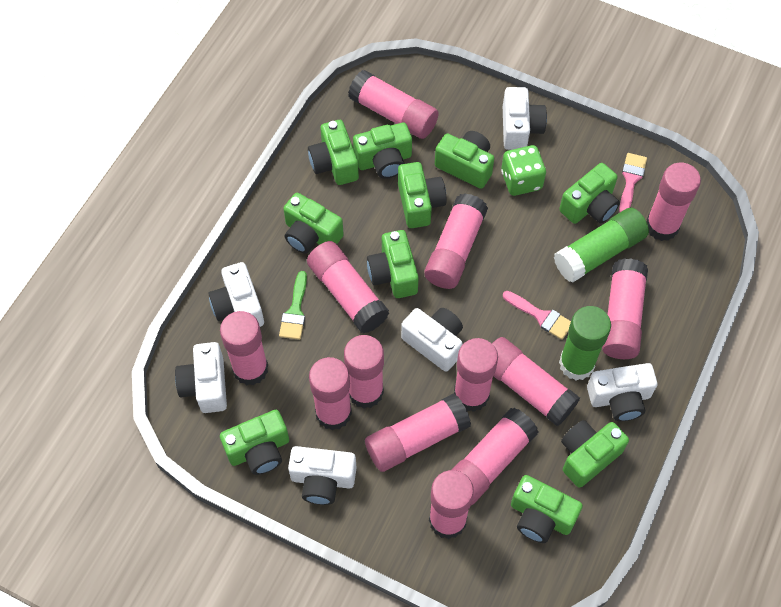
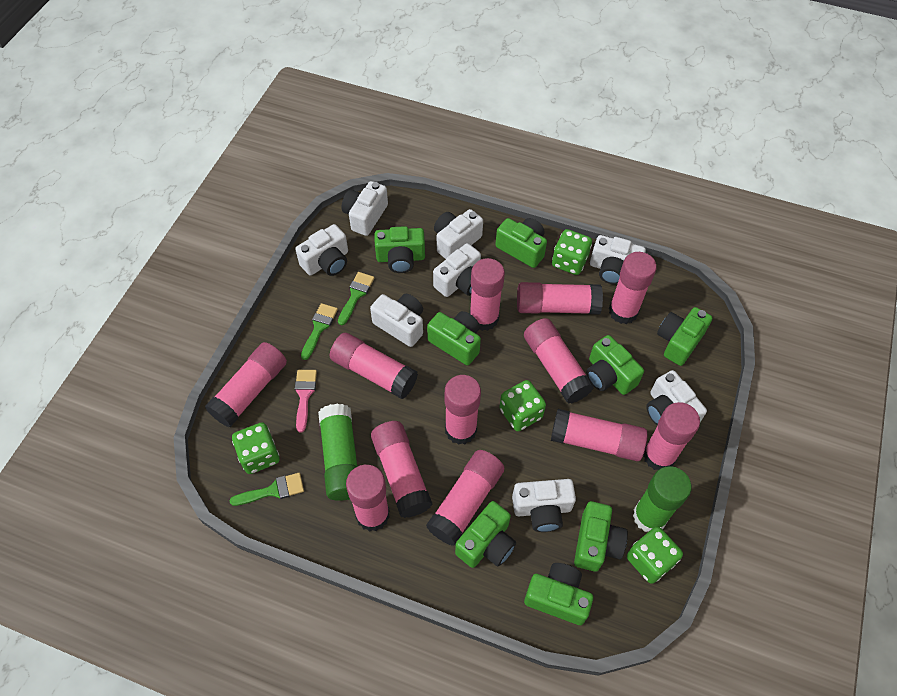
green brush: [279,271,307,340] = 1 -> [229,473,304,506] [301,303,338,360] [338,272,374,325] = 3
green camera: [220,410,289,475] [283,193,344,254] [308,120,359,185] [353,123,412,179] [367,230,419,298] [398,162,447,228] [435,131,494,189] [511,475,583,543] [559,163,620,224] [561,420,629,488] = 10 -> [374,226,425,273] [427,311,481,365] [455,501,516,568] [495,218,547,268] [524,563,593,625] [574,501,628,572] [586,335,644,395] [657,307,712,366] = 8
green dice: [501,145,546,196] = 1 -> [232,422,279,474] [499,380,546,431] [552,229,592,275] [627,527,683,584] = 4
pink brush: [503,291,571,340] [619,153,647,212] = 2 -> [295,370,317,432] = 1
pink glue stick: [220,311,268,386] [307,241,389,333] [309,357,352,430] [344,335,384,409] [348,70,439,139] [365,394,471,472] [424,193,488,289] [429,470,474,539] [452,408,538,505] [454,338,498,412] [492,337,580,426] [602,258,648,359] [646,163,701,241] = 13 -> [205,342,287,427] [330,333,418,399] [346,465,390,532] [371,421,433,518] [426,450,504,546] [445,375,481,445] [470,258,505,331] [517,282,603,314] [524,318,594,404] [551,409,648,461] [609,252,657,324] [643,402,700,470] = 12
white camera: [175,342,227,413] [208,262,264,327] [288,446,357,505] [401,308,463,372] [503,87,547,150] [587,363,657,421] = 6 -> [295,224,348,276] [341,181,388,236] [370,294,423,347] [433,243,481,297] [434,209,483,259] [512,479,576,532] [590,235,646,285] [646,370,707,426] = 8

